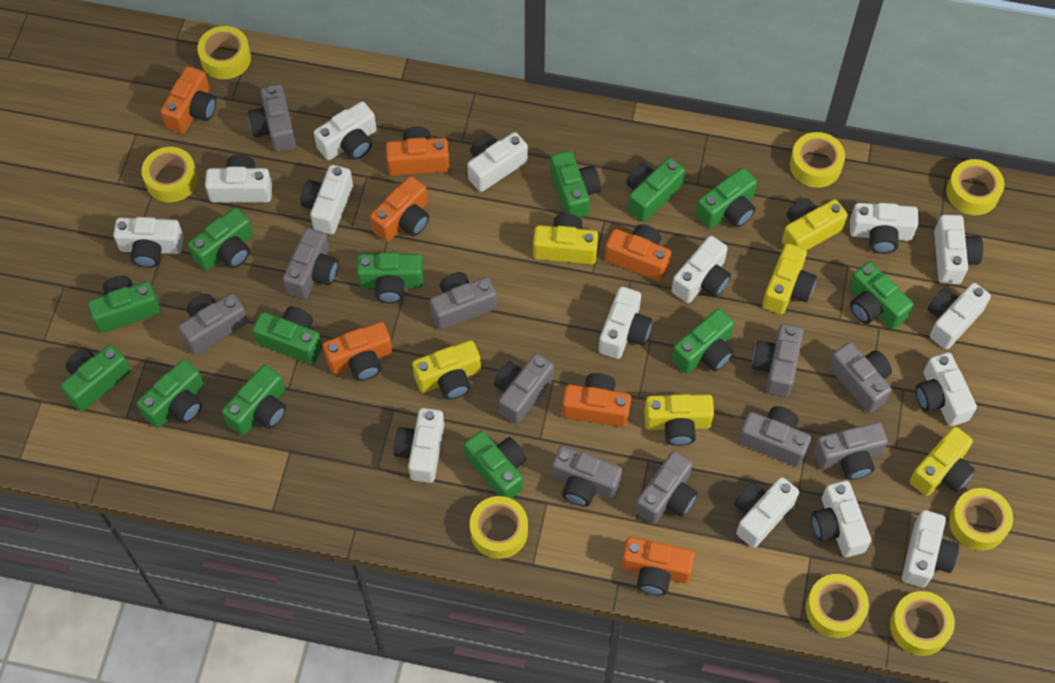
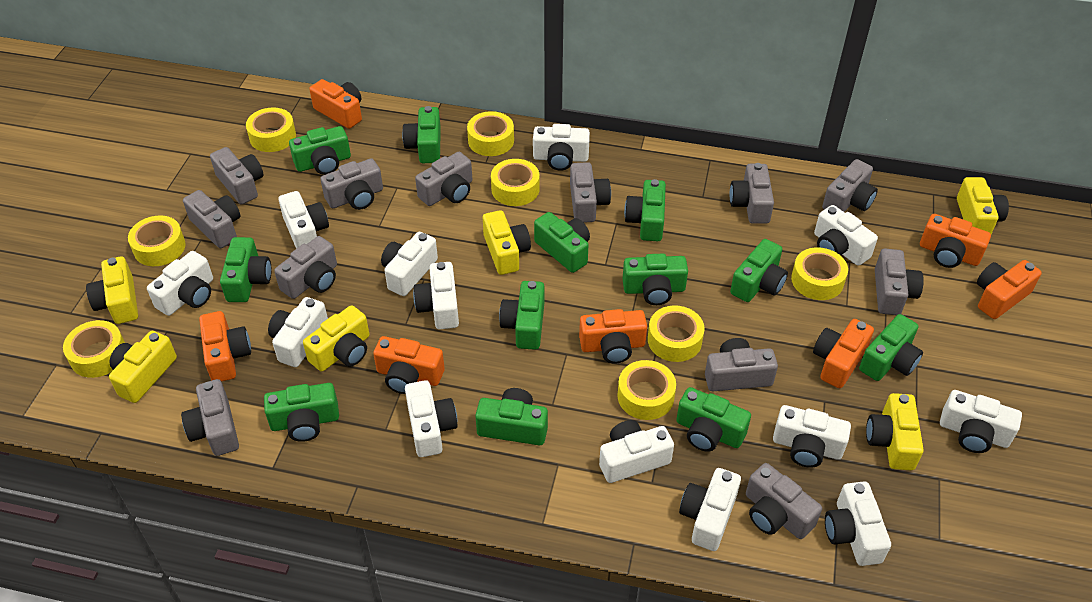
green camera: [61,344,131,412] [88,276,160,333] [137,359,204,428] [188,207,253,271] [222,365,286,435] [252,306,322,364] [357,253,423,303] [464,431,526,498] [551,151,601,218] [626,158,685,222] [672,308,734,374] [696,168,757,229] [849,262,913,329] = 13 -> [220,237,272,302] [264,383,339,442] [289,126,351,175] [402,106,441,163] [475,388,548,445] [499,281,544,350] [534,212,590,273] [623,254,688,305] [624,179,666,241] [676,387,751,452] [730,239,788,302] [859,314,923,381] = 12
grey camera: [178,294,248,355] [248,84,296,152] [283,228,338,299] [430,272,497,330] [494,353,554,424] [552,446,622,507] [635,451,698,524] [738,406,811,467] [752,324,803,397] [814,422,888,480] [829,342,892,413] = 11 -> [181,379,239,456] [183,190,240,248] [210,147,263,204] [274,236,337,299] [321,158,383,210] [415,152,472,206] [570,162,611,223] [705,338,778,391] [729,163,774,224] [746,463,822,539] [822,159,878,212] [875,249,924,315] = 12
white camera: [113,217,184,268] [205,155,272,203] [301,165,353,234] [314,101,376,160] [394,408,444,483] [467,132,528,192] [599,287,652,359] [672,236,731,303] [734,477,799,548] [811,481,871,557] [850,203,918,254] [902,510,959,588] [916,352,977,426] [928,283,991,349] [934,215,983,284] = 15 -> [147,251,213,316] [268,297,328,367] [279,191,329,249] [381,232,438,296] [405,380,457,457] [413,262,459,329] [533,124,590,171] [599,420,674,483] [679,468,741,551] [773,405,851,468] [814,205,878,266] [825,481,891,566] [940,390,1022,453] = 13

